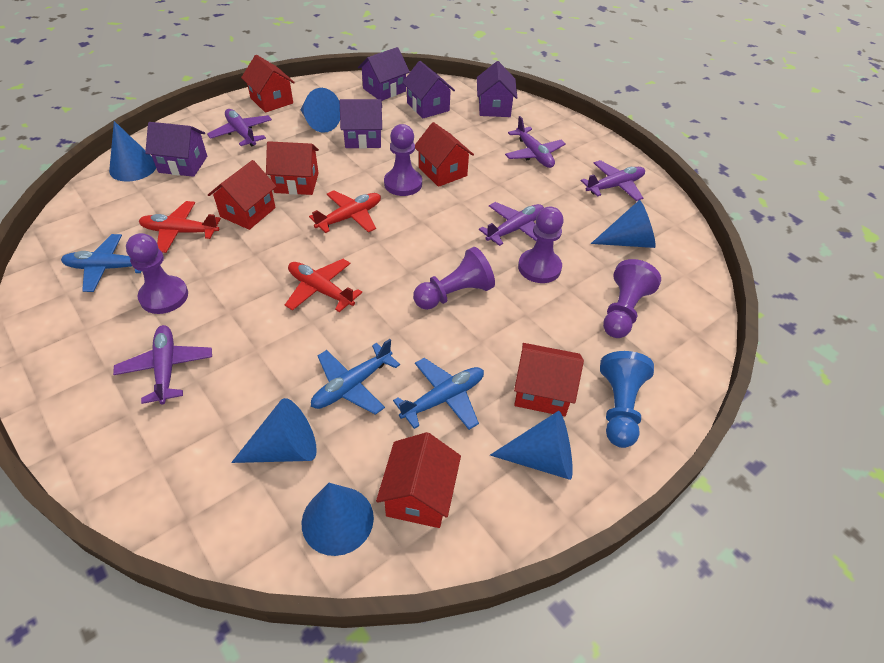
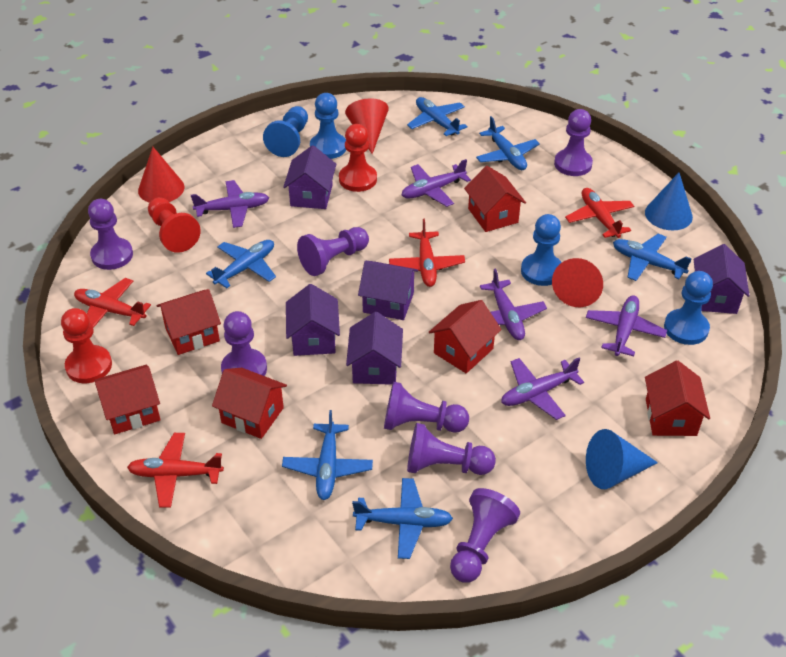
blue cone: [109,121,156,182] [231,398,317,463] [300,88,340,133] [302,483,374,556] [490,411,573,480] [591,200,656,248] = 6 -> [586,429,658,489] [645,173,693,230] = 2
blue pawn: [600,351,654,448] = 1 -> [263,106,308,157] [310,93,346,159] [521,214,562,286] [664,271,713,345] = 4
blue plane: [61,234,142,292] [311,339,400,415] [393,358,484,430] = 3 -> [206,240,276,288] [282,410,373,500] [352,478,453,559] [407,97,468,136] [476,116,540,170] [613,234,692,281] = 6
purple pawn: [126,233,188,314] [384,124,422,196] [413,247,495,310] [518,207,564,283] [603,259,661,338] = 5 -> [88,199,133,270] [221,311,267,376] [297,227,369,276] [384,382,469,433] [407,423,496,475] [450,488,520,583] [554,109,593,176] = 7
red cone: none = 0 -> [138,147,184,203] [345,98,389,154] [552,258,603,307] = 3
red pawn: none = 0 -> [61,308,112,383] [148,197,201,253] [339,124,377,192] = 3
red plane: [139,201,221,253] [285,259,362,312] [309,190,381,233] = 3 -> [74,278,151,328] [127,433,224,508] [389,219,465,287] [565,188,634,238] = 4

